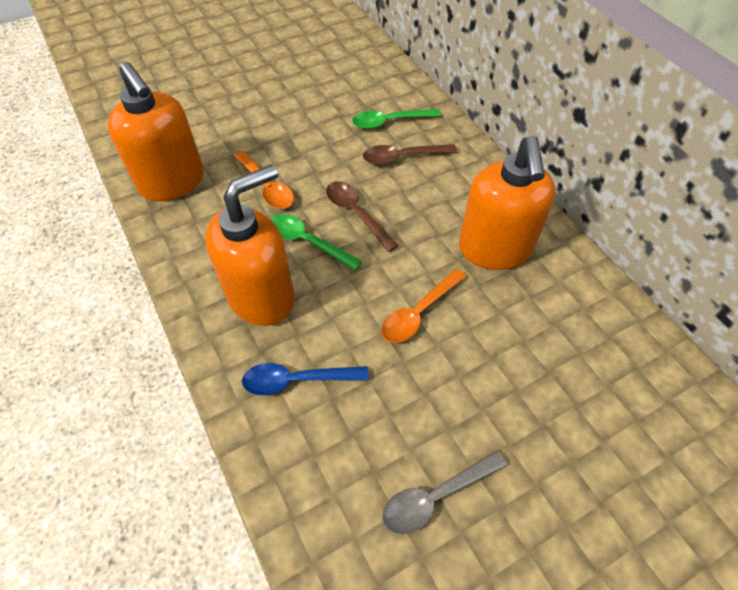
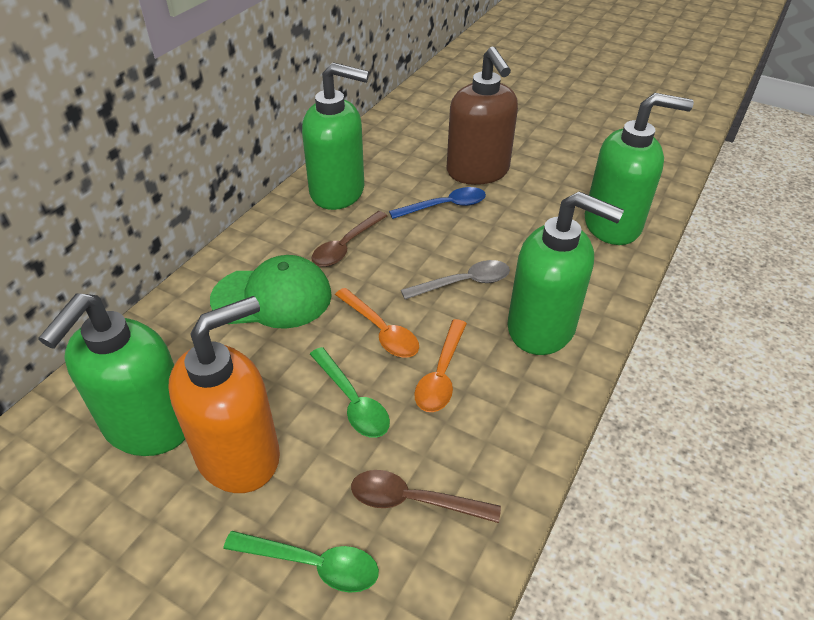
brown soap dispenser: none = 0 -> [446,47,518,185] = 1
green cap: none = 0 -> [210,255,332,329] = 1
green soap dispenser: none = 0 -> [38,293,185,456] [302,62,369,210] [507,191,624,355] [585,93,694,245] = 4
orange soap dispenser: [108,62,204,201] [205,165,295,326] [459,135,556,270] = 3 -> [169,296,280,493] = 1

